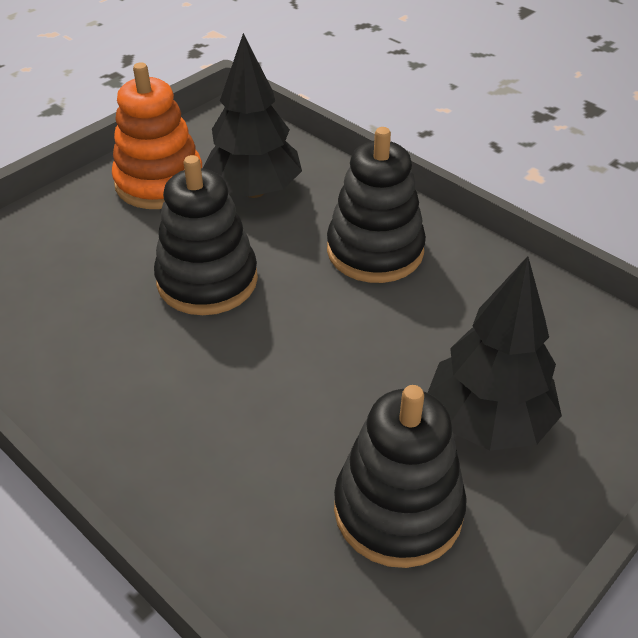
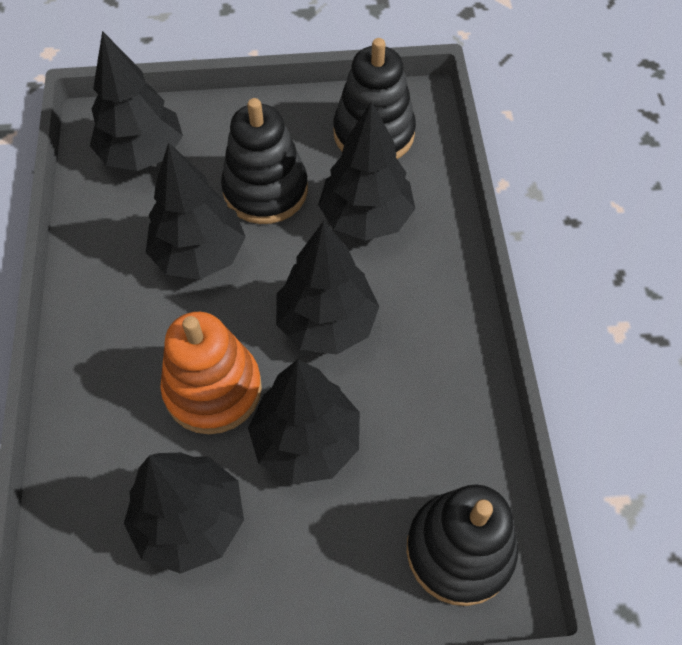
black tree: [203,33,302,198] [427,256,562,451] = 2 -> [90,31,183,171] [124,452,244,574] [146,142,245,280] [248,359,360,484] [276,221,379,355] [318,101,415,241] = 6

